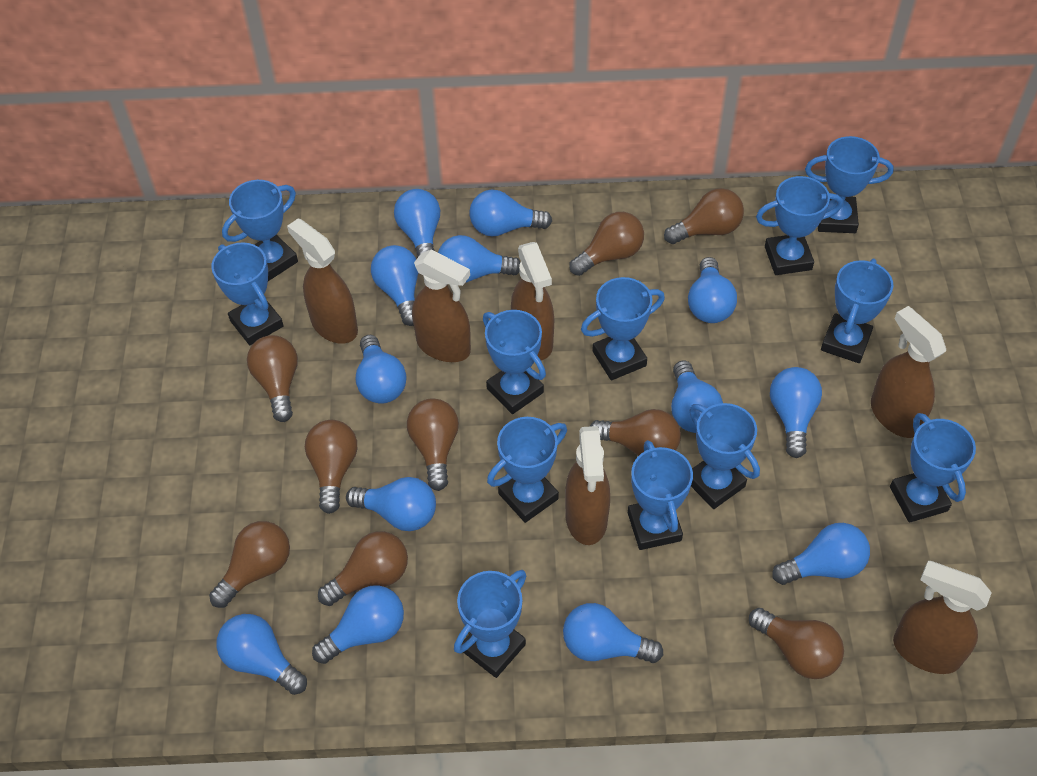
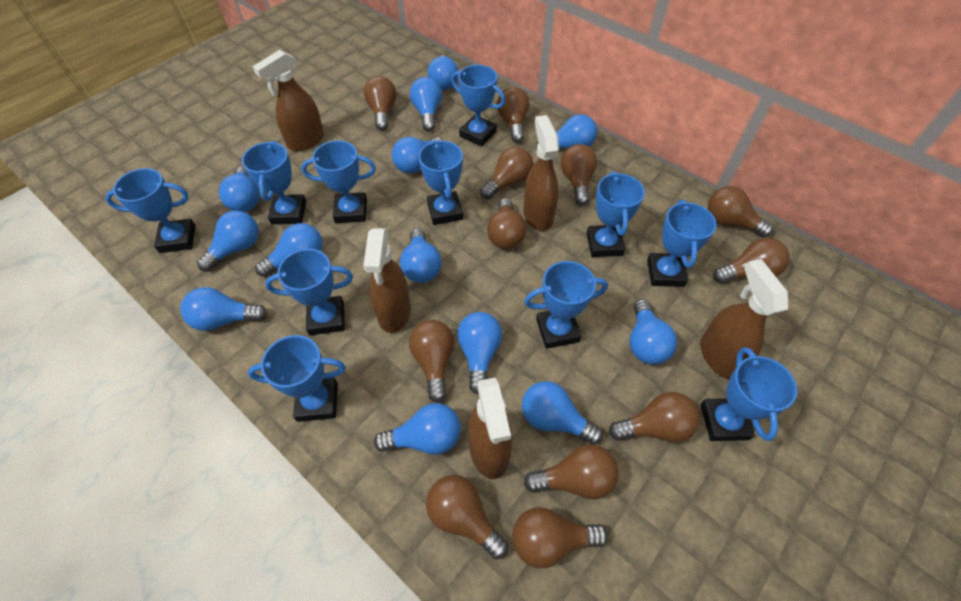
blue trophy: [211,242,283,345] [222,180,298,281] [454,570,526,678] [483,310,546,414] [487,417,567,523] [581,277,665,380] [628,440,693,550] [690,403,760,509] [756,176,843,275] [805,136,894,233] [821,258,893,363] [890,413,976,523] = 12 -> [105,168,196,253] [242,141,306,224] [248,335,346,422] [265,249,353,336] [301,140,376,223] [418,140,463,225] [451,65,505,147] [524,261,608,349] [587,171,645,257] [647,200,716,287] [701,347,797,441] = 11
brown light bulb: [209,521,290,608] [247,335,298,422] [305,420,357,514] [318,531,408,606] [407,398,459,491] [569,212,644,276] [590,409,681,456] [664,188,744,244] [749,608,844,679] = 9 -> [364,76,397,131] [409,320,455,403] [426,475,509,560] [480,146,534,199] [487,198,526,249] [497,87,530,143] [512,507,608,568] [524,444,619,499] [561,144,597,206] [609,392,700,442] [708,186,773,237] [713,238,790,283] = 12
brown spray bottle: [287,218,358,344] [412,249,471,362] [511,242,554,360] [565,426,610,545] [871,306,946,438] [893,561,992,674] = 6 -> [252,50,324,151] [363,228,411,333] [468,378,512,479] [524,115,559,231] [700,259,788,379] = 5

